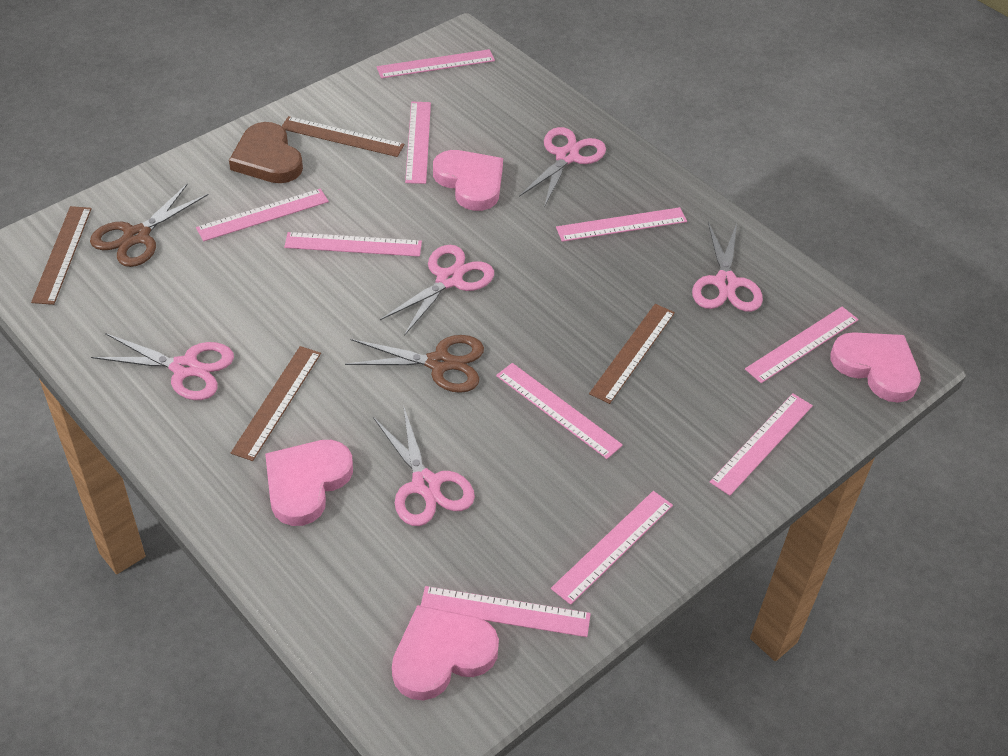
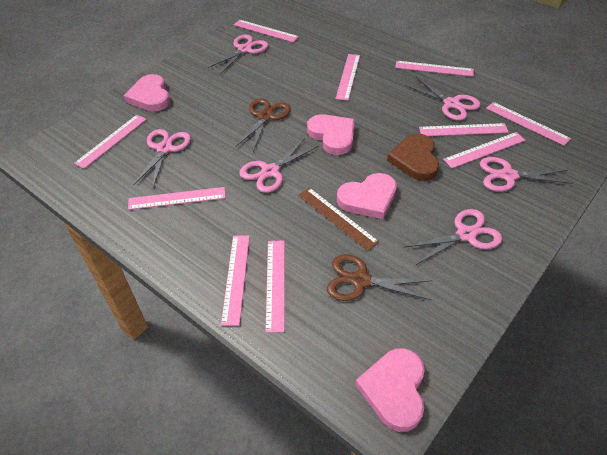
brown ruler: [31,206,92,305] [231,346,321,461] [282,116,404,157] [589,304,675,404] = 4 -> [298,187,379,251] = 1
pink scissors: [91,333,234,400] [373,408,475,526] [380,245,494,336] [519,127,606,207] [692,222,763,312] = 5 -> [133,129,191,187] [207,35,268,74] [239,138,319,193] [405,77,481,121] [405,209,502,265] [480,157,574,192] = 6

